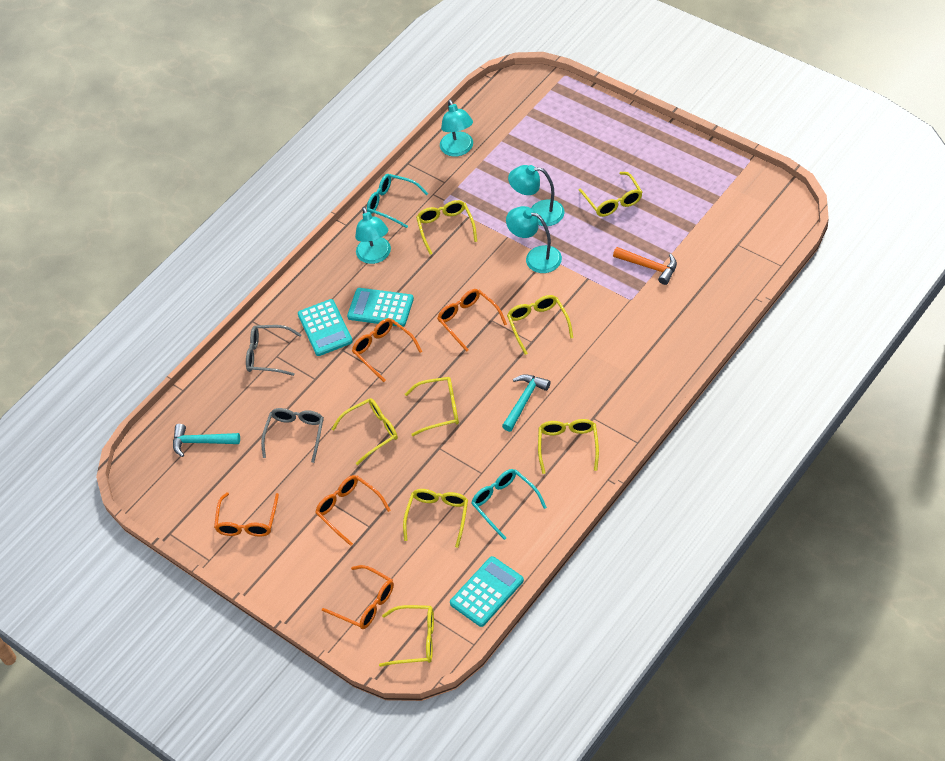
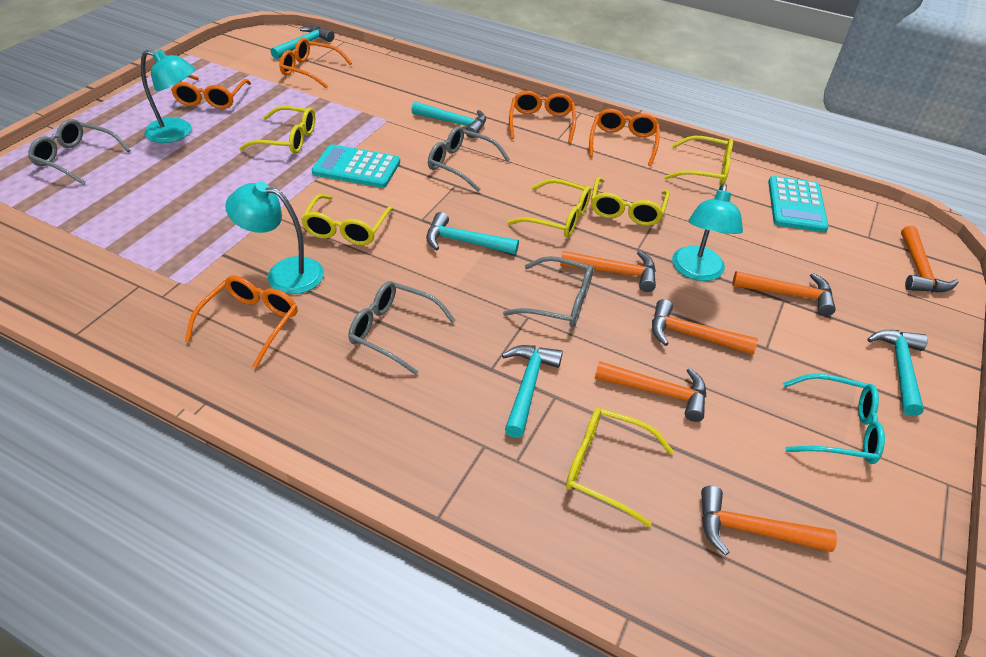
grey glasses: [246,325,302,376] [261,408,324,463] = 2 -> [28,119,130,185] [348,281,456,375] [428,126,510,192] [503,256,593,328] = 4
orange hammer: [613,247,677,285] = 1 -> [560,251,656,292] [595,361,707,422] [652,299,758,355] [701,486,837,556] [732,271,836,316] [901,226,959,293] = 6
turquoise calculator: [298,299,353,356] [347,288,414,327] [450,556,524,627] = 3 -> [312,144,400,188] [768,176,829,232] = 2
turquoise glasses: [367,174,428,228] [471,469,547,540] = 2 -> [783,373,885,464] = 1
turquoise hammer: [173,424,240,457] [502,374,551,432] = 2 -> [271,26,334,59] [411,101,486,138] [426,212,519,255] [502,345,563,438] [867,330,928,416] = 5
turquoise lamp: [355,207,391,264] [440,99,473,157] [506,206,562,273] [508,165,565,226] = 4 -> [141,49,195,143] [225,182,324,294] [672,183,743,281] = 3
yellow glasses: [332,398,398,465] [379,605,434,667] [403,489,468,548] [405,377,459,436] [416,200,477,255] [507,295,573,355] [538,419,599,474] [579,172,642,217] = 8 -> [239,106,315,154] [301,194,394,245] [507,179,591,237] [566,408,673,527] [591,177,670,226] [664,136,733,186] = 6

